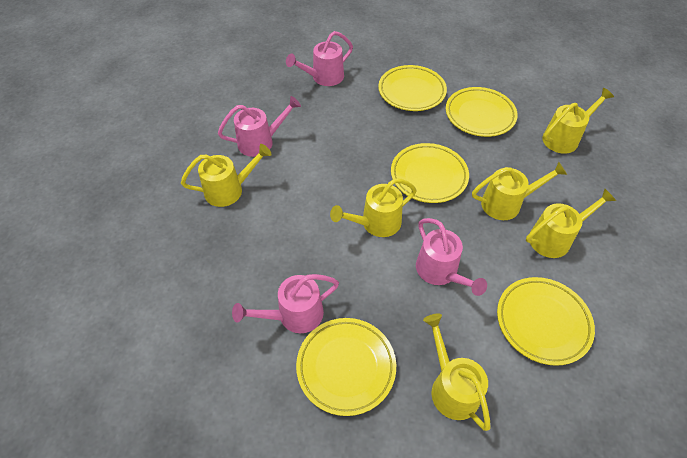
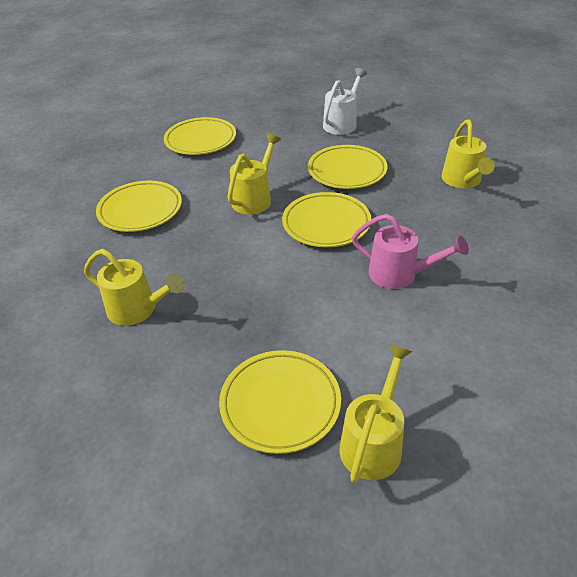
pink watering can: [218,96,301,157] [232,274,339,333] [286,31,353,86] [416,218,487,296] = 4 -> [352,214,469,289] = 1
white watering can: none = 0 -> [323,68,367,135] = 1
yellow watering can: [181,144,272,207] [330,179,416,237] [423,314,490,431] [472,162,567,220] [526,188,616,258] [542,88,614,154] = 6 -> [84,249,184,326] [227,134,281,215] [340,344,413,483] [441,119,495,188] = 4

